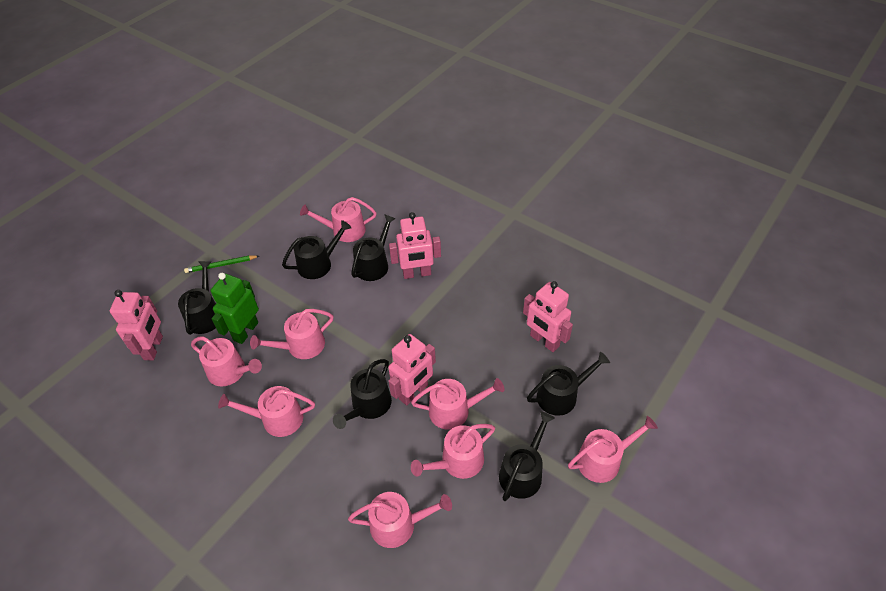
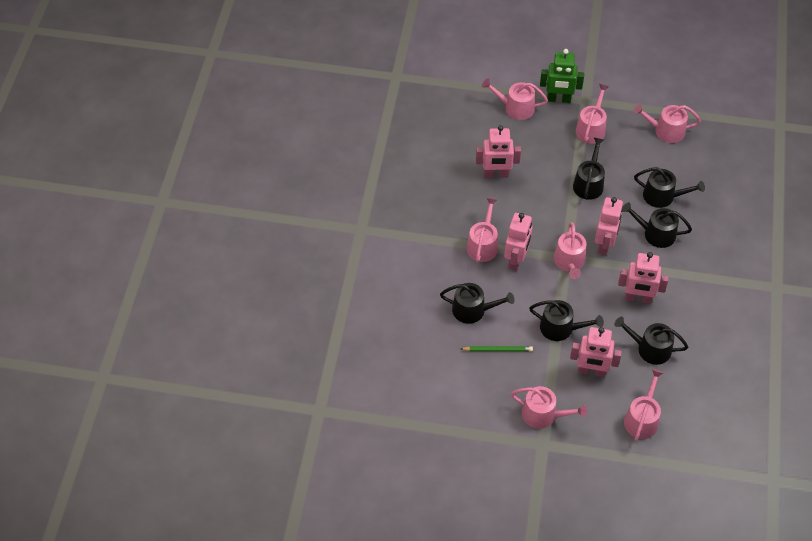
pink robot: [110,290,163,360] [388,334,436,405] [389,212,441,279] [523,281,573,352] = 4 -> [476,125,521,178] [504,213,533,271] [570,327,622,377] [595,197,623,255] [618,252,669,304] = 5
pink watering can: [191,337,262,387] [218,386,315,437] [250,309,333,359] [300,197,377,242] [348,492,452,548] [411,378,504,430] [411,424,495,479] [568,416,658,483] = 8 -> [467,197,498,262] [482,78,548,120] [511,386,587,429] [554,222,587,279] [576,84,609,144] [624,369,664,441] [633,104,701,143] = 7

